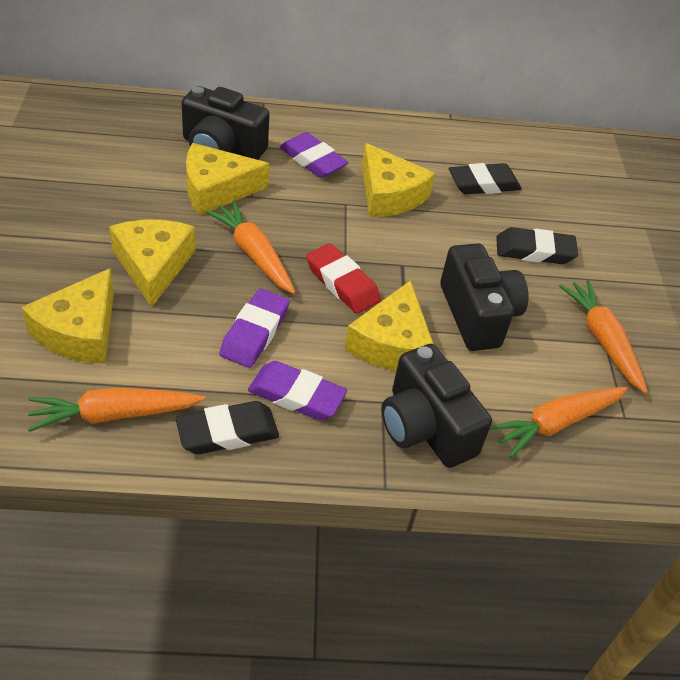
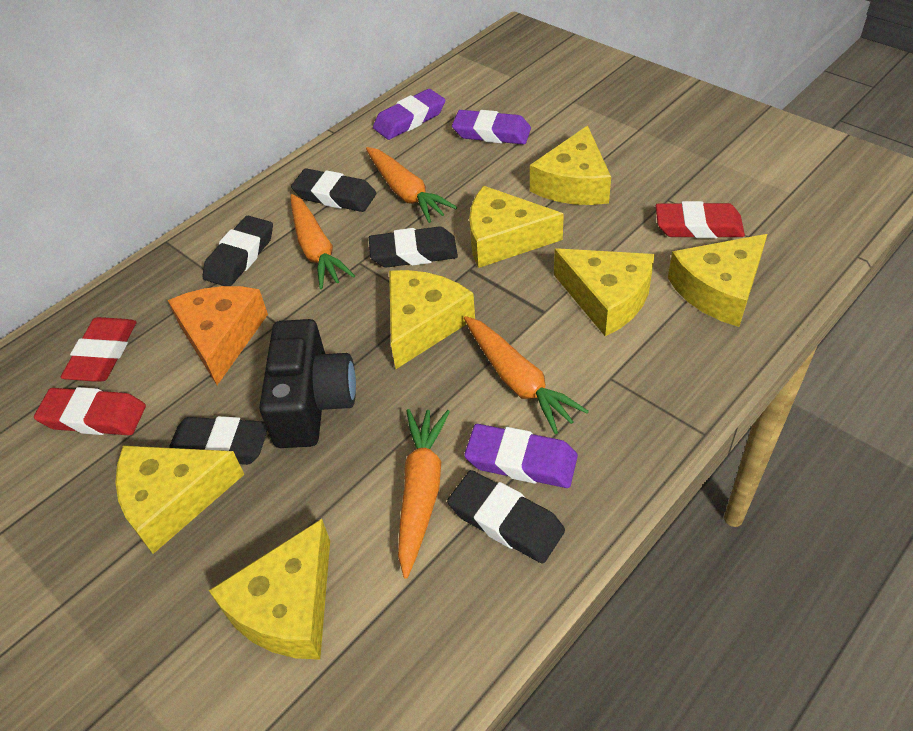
black camera: [182,86,269,160] [381,344,492,468] [440,243,528,351] = 3 -> [259,319,356,448] = 1
black eraser: [176,401,279,454] [449,163,521,194] [496,227,578,264] = 3 -> [169,416,268,465] [202,216,273,286] [291,168,376,212] [369,227,458,267] [447,470,565,564] = 5
orange cheese: none = 0 -> [168,286,268,385] = 1
red eraser: [306,243,381,314] = 1 -> [34,387,146,435] [61,317,137,382] [656,201,745,239] = 3
yellow cheese: [21,268,114,364] [109,220,195,307] [186,143,269,215] [345,280,433,371] [362,143,435,217] = 5 -> [115,446,245,554] [209,519,330,660] [389,270,475,369] [469,186,564,268] [530,125,611,205] [554,248,655,336] [668,234,767,327] = 7

